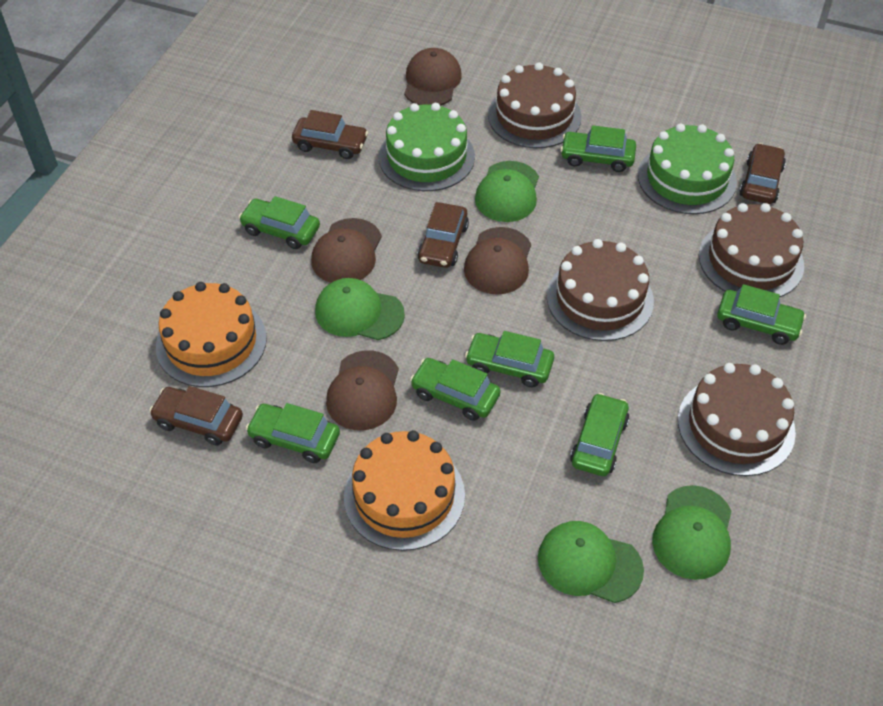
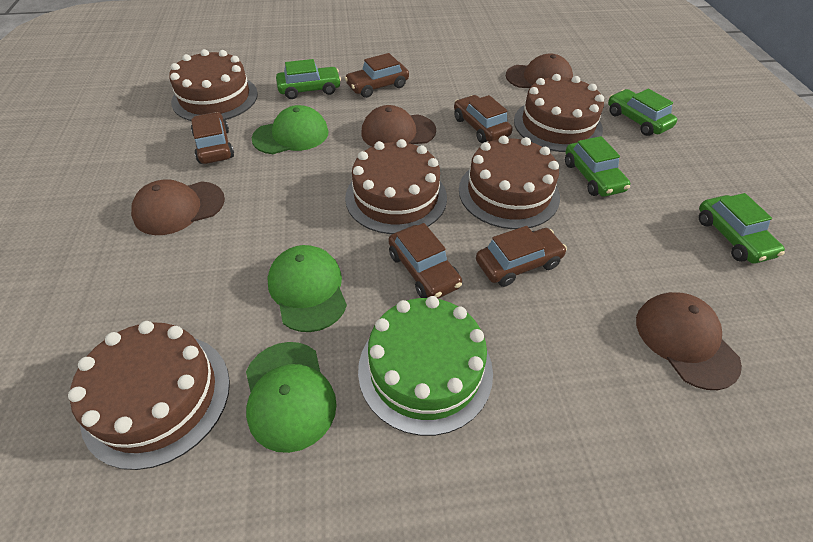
brown cake: [488,62,581,148] [547,239,654,341] [678,363,796,476] [699,203,804,297] = 4 -> [68,321,230,470] [169,49,258,121] [345,139,447,234] [459,136,560,229] [514,74,604,152] = 5
brown car: [149,386,243,446] [292,110,368,159] [418,202,469,268] [739,143,786,204] = 4 -> [191,112,234,164] [345,53,409,98] [388,223,462,299] [454,95,513,143] [476,226,567,287] = 5
green cake: [379,103,475,191] [638,124,737,214] = 2 -> [358,296,493,436] = 1
green cap: [315,278,405,340] [475,161,539,222] [538,521,644,603] [652,485,732,580] = 4 -> [246,342,337,453] [252,105,329,154] [267,245,347,332] = 3
green car: [239,196,320,249] [246,403,340,463] [410,358,501,421] [465,331,554,387] [560,125,636,172] [570,393,630,476] [717,284,806,345] = 7 -> [276,59,341,99] [565,136,630,197] [608,89,677,136] [699,193,785,264] = 4
orange cake: [156,282,267,387] [344,430,465,551] = 2 -> none = 0

